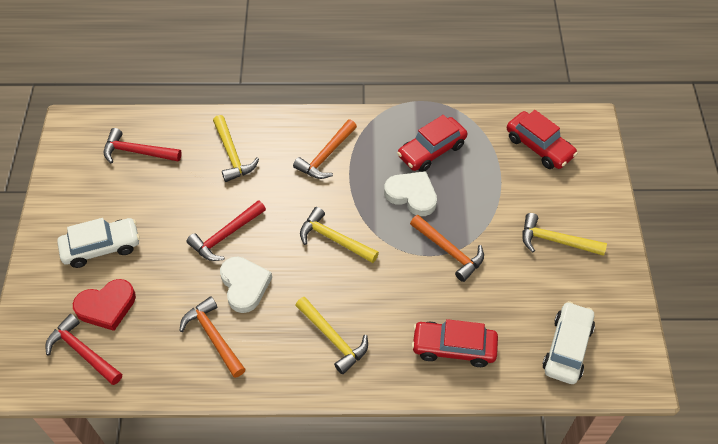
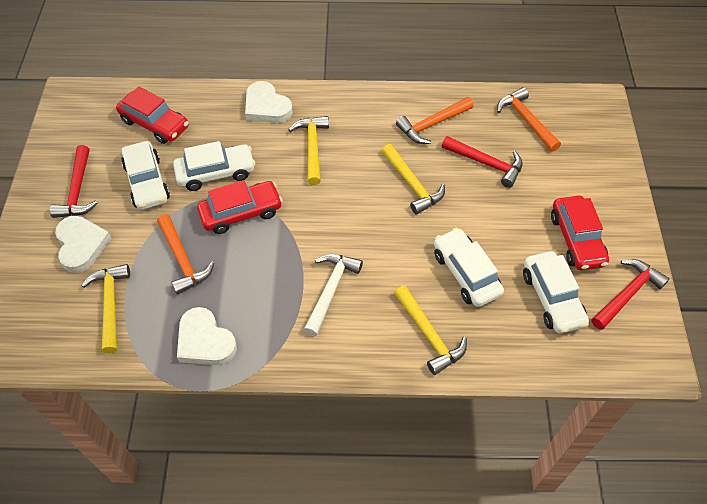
red heart: [73,279,136,331] = 1 -> none = 0
white car: [57,218,140,268] [543,301,595,384] = 2 -> [121,141,170,210] [173,141,255,191] [434,227,504,307] [523,251,589,334] = 4
white hammer: none = 0 -> [304,254,363,336] = 1
white heart: [220,257,272,313] [384,171,437,216] = 2 -> [55,216,111,273] [177,307,237,365] [245,81,293,123] = 3

